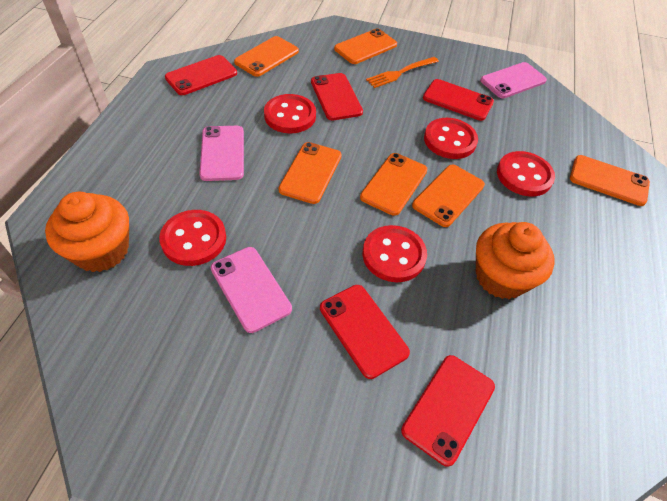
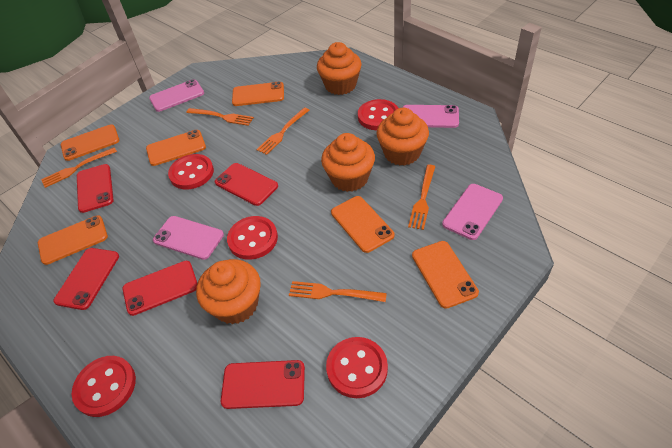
orange cupcake: [45,192,129,272] [476,222,555,299] = 2 -> [196,259,261,324] [317,42,362,95] [321,133,375,192] [376,108,429,166] = 4
orange fork: [366,57,439,88] = 1 -> [41,147,117,188] [186,108,254,126] [256,107,309,155] [289,281,387,302] [408,165,436,230] = 5
pink phone: [200,126,244,181] [211,247,292,333] [480,62,547,98] = 3 -> [149,79,204,112] [153,216,224,260] [402,105,459,128] [442,184,503,240] = 4

